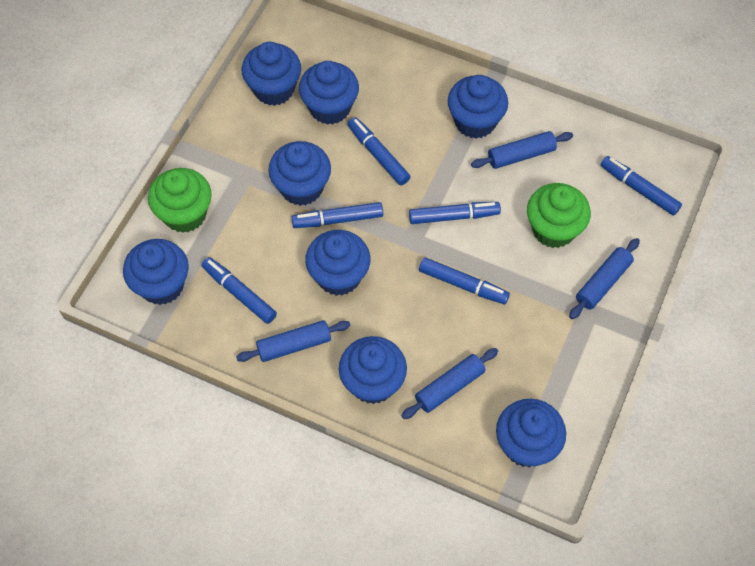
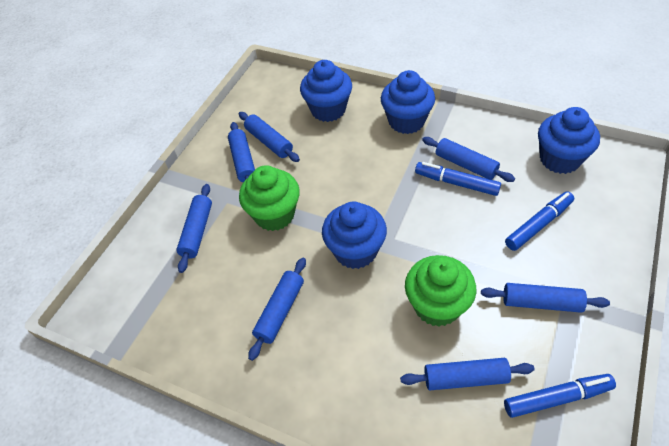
blue cupcake: [123,239,189,305] [241,42,301,106] [268,141,331,206] [299,61,359,125] [305,230,370,296] [339,336,407,404] [448,75,508,139] [496,399,566,467] = 8 -> [300,60,352,122] [322,201,387,269] [381,70,435,134] [538,107,600,174] = 4
blue marker: [202,257,277,324] [291,202,383,228] [348,117,410,186] [409,202,501,224] [419,257,510,304] [601,156,682,216] = 6 -> [415,162,501,196] [504,374,616,418] [505,191,574,251] = 3
blue rolling pin: [236,320,351,362] [401,348,498,419] [471,131,573,169] [569,238,640,319] = 4 -> [176,184,212,273] [228,122,255,182] [239,112,300,162] [248,258,306,361] [400,358,534,390] [422,137,515,182] [481,283,610,313] = 7

